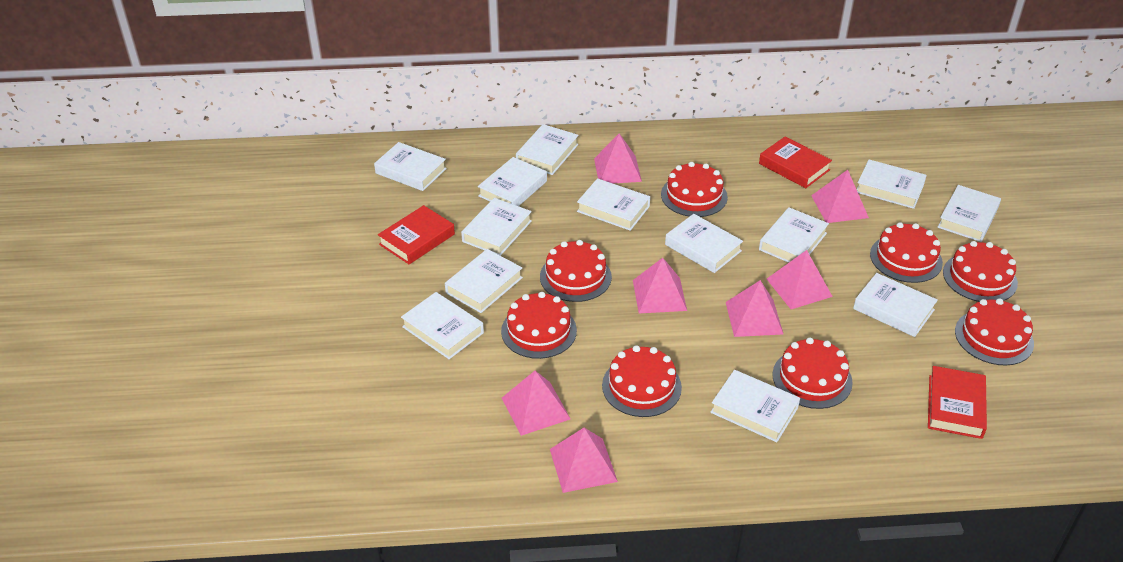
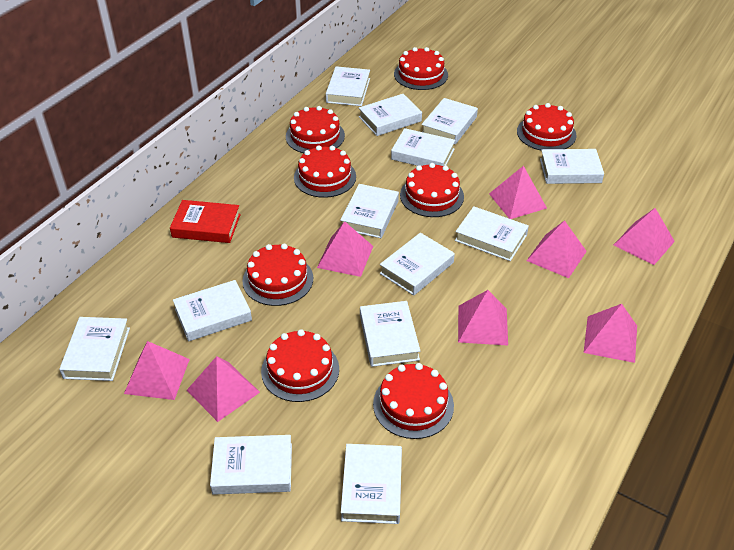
pink pyramid: [502,371,571,436] [550,428,618,493] [594,133,642,183] [633,258,687,313] [726,280,783,337] [767,250,833,309] [811,170,869,223] = 7 -> [124,341,190,400] [187,356,260,422] [317,221,373,277] [458,290,508,346] [489,166,547,219] [527,220,587,278] [584,304,637,363] [614,208,675,265] = 8
red book: [378,205,455,264] [759,137,832,188] [928,366,987,439] = 3 -> [170,200,241,243] = 1

